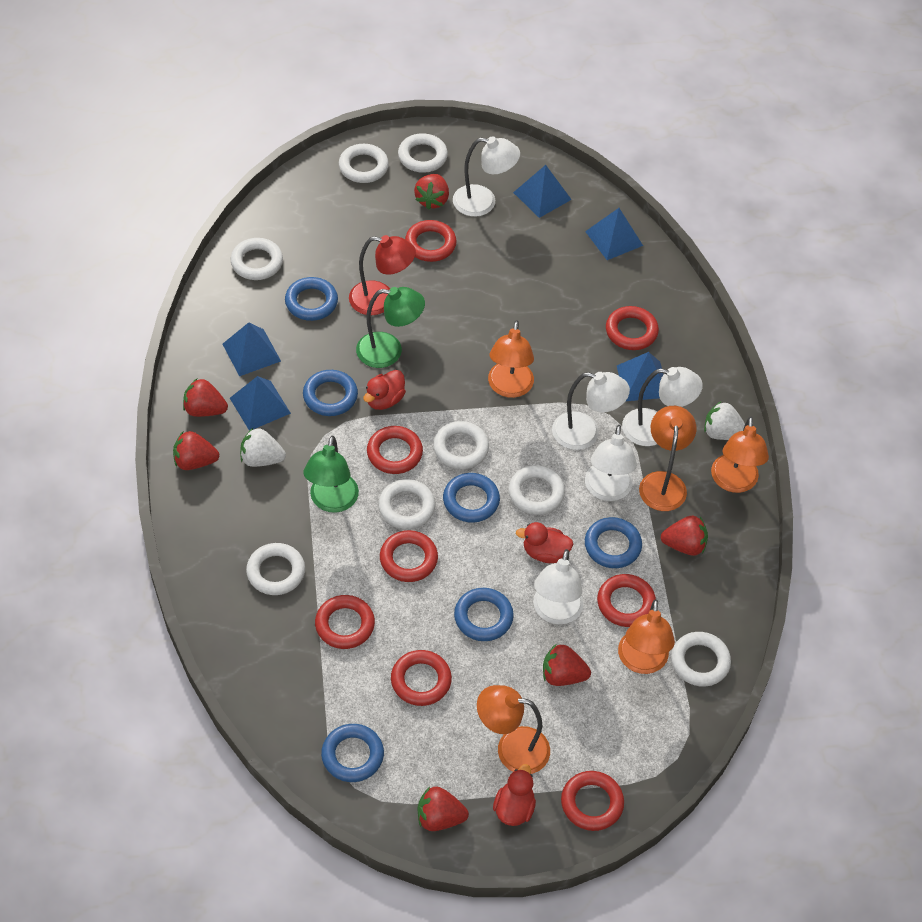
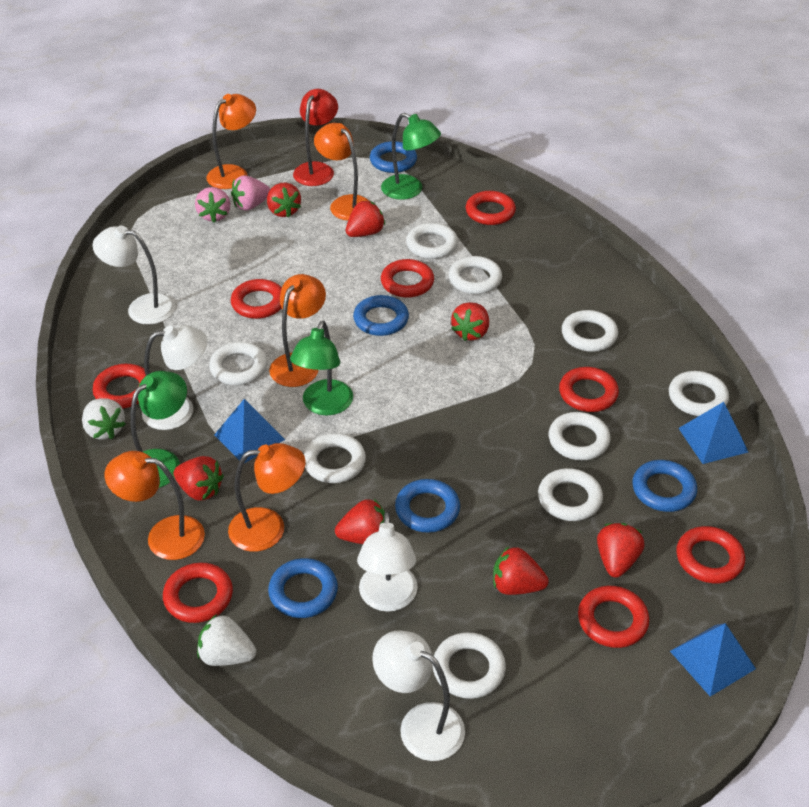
blue pyramid: [222,322,281,376] [230,376,291,431] [513,165,572,218] [585,208,643,260] [617,352,663,401] = 5 -> [214,399,285,463] [670,623,756,697] [678,402,748,464] = 3
blue ring: [285,277,338,321] [303,370,358,416] [321,724,384,782] [443,473,500,523] [454,588,514,641] [585,517,642,568] = 6 -> [268,558,338,618] [353,295,409,336] [370,141,417,173] [395,479,460,533] [632,460,697,512] = 5
green lamp: [303,436,359,513] [356,287,425,368] = 2 -> [130,371,187,488] [290,321,353,415] [381,113,441,200] = 3
pink strawberry: none = 0 -> [195,187,230,223] [231,175,270,211] = 2
red duck: [363,370,406,410] [493,764,536,826] [516,522,573,563] = 3 -> none = 0
red strawberry: [173,431,219,470] [183,379,228,417] [414,174,449,210] [418,786,469,831] [543,644,591,686] [660,516,708,556] = 6 -> [174,456,224,501] [267,183,301,217] [335,499,385,544] [346,201,385,237] [451,302,489,341] [493,547,549,595] [597,523,645,578] = 7
white lamp: [453,136,520,217] [534,549,583,625] [552,372,630,450] [585,425,637,501] [622,367,703,446] = 5 -> [93,226,175,325] [142,325,207,430] [357,512,418,612] [372,631,465,761] = 4
white ring: [231,238,283,280] [246,543,305,595] [339,144,389,183] [378,479,435,529] [398,133,448,173] [433,421,489,469] [508,465,565,515] [671,632,731,687] = 8 -> [209,342,268,385] [304,433,366,483] [406,223,458,259] [432,632,506,699] [449,256,502,294] [538,468,603,521] [549,412,611,460] [562,310,618,352] [669,371,729,416] = 9

